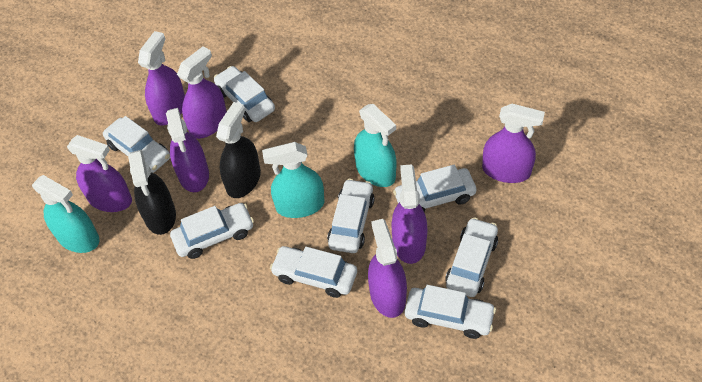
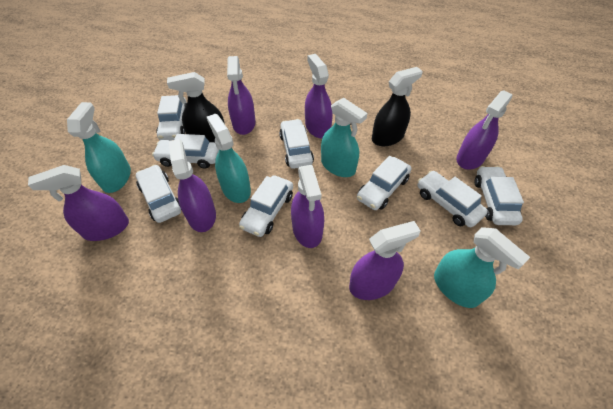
turquoise spray bottle: [32,175,99,253] [262,142,324,218] [354,104,397,187] = 3 -> [67,102,131,193] [207,114,251,203] [321,98,367,177] [434,227,530,308] = 4

